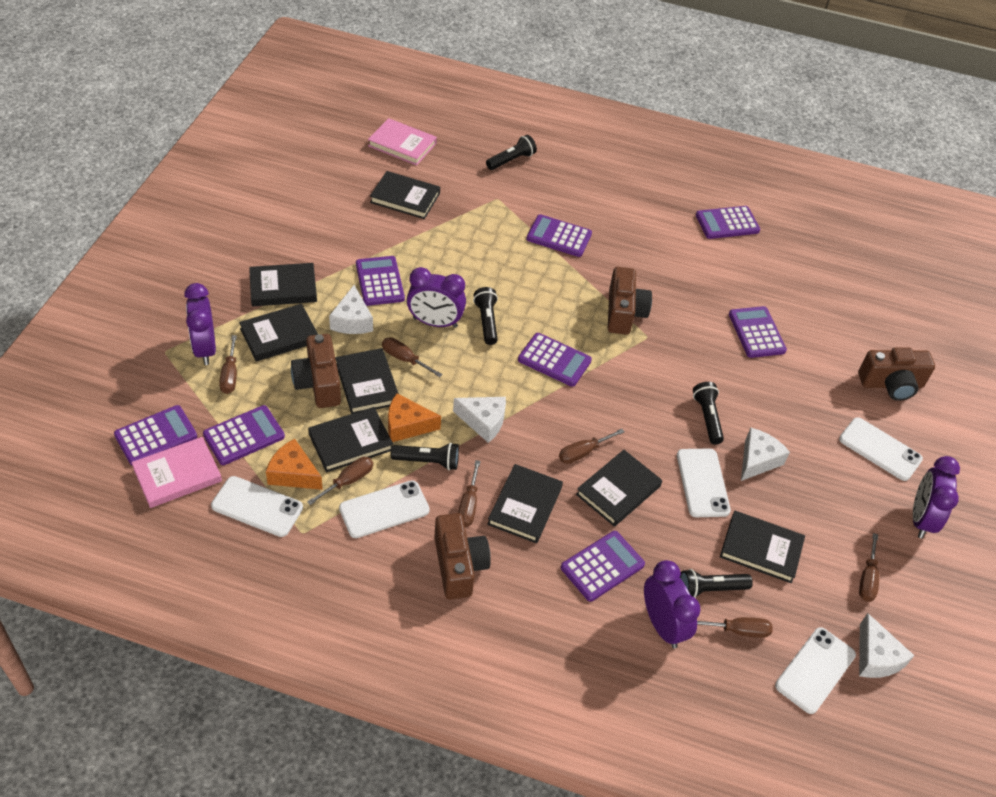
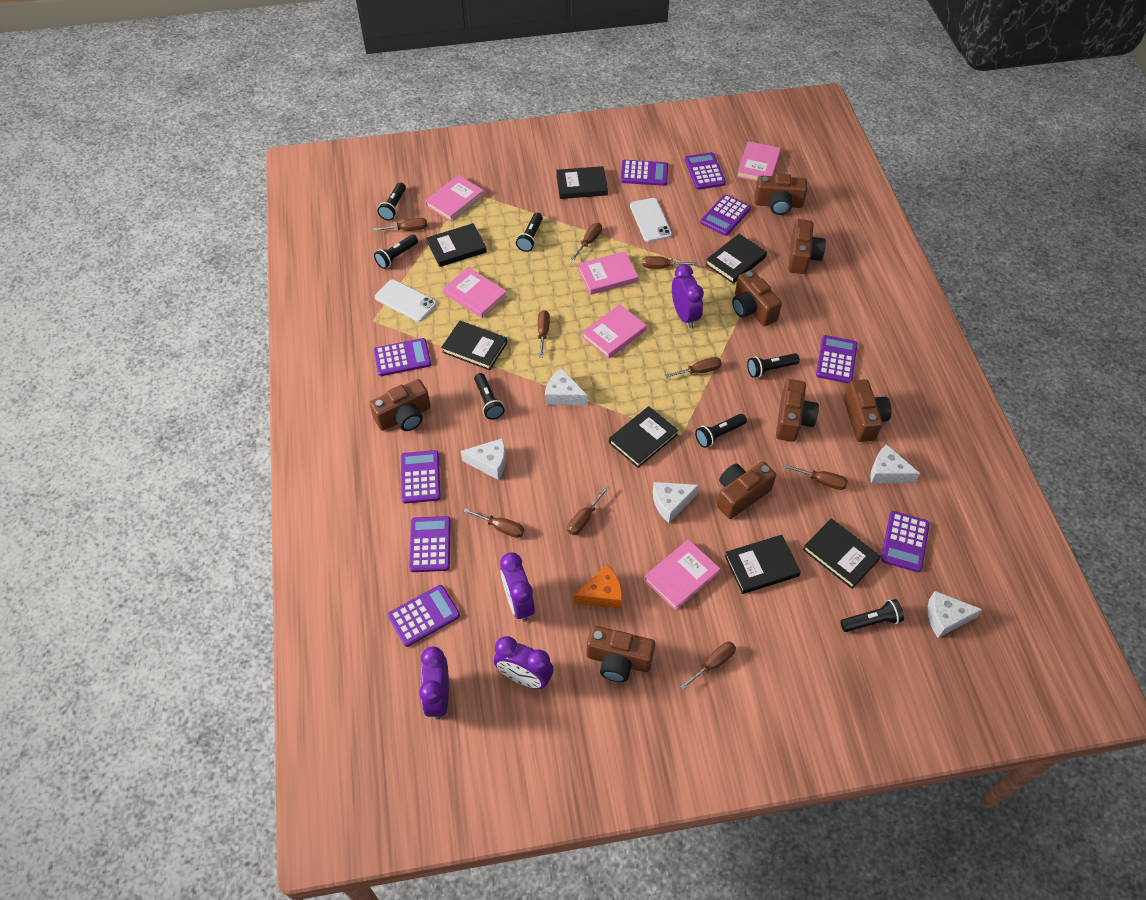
black book: [239,304,318,362] [249,263,317,306] [308,407,393,472] [335,348,399,414] [370,171,440,219] [487,464,563,543] [576,450,662,527] [720,511,805,583] = 8 -> [427,223,487,267] [441,321,507,370] [556,166,608,199] [609,406,678,468] [705,234,767,284] [725,535,801,594] [803,519,881,589] = 7
black flashlight: [391,443,459,470] [473,287,498,345] [486,135,537,170] [680,569,753,598] [693,382,724,444] = 5 -> [374,235,418,269] [377,182,406,220] [474,373,505,420] [516,213,543,252] [695,414,747,448] [747,353,800,378] [840,599,904,632] = 7
brown camera: [291,334,341,408] [434,513,491,600] [608,267,652,335] [858,347,935,401] = 4 -> [370,379,431,431] [587,626,655,682] [717,462,776,519] [732,270,782,326] [755,174,807,215] [776,379,819,442] [788,219,826,274] [844,379,892,442] = 8
brown screwdriver: [219,335,237,394] [307,457,373,505] [382,337,443,377] [458,460,481,527] [559,429,624,464] [697,617,773,638] [859,533,879,602] = 7 -> [374,218,427,231] [463,508,524,538] [538,310,550,357] [567,486,609,535] [571,223,602,260] [642,256,697,269] [665,357,722,378] [680,642,736,690] [784,464,848,490] = 9
orange cheese: [266,439,323,490] [388,394,441,442] = 2 -> [574,564,622,609] = 1
pink book: [132,437,222,508] [368,118,437,165] = 2 -> [425,175,484,222] [443,267,507,318] [578,251,639,295] [582,304,647,359] [644,539,720,611] [737,141,781,181] = 6
purple calculator: [114,405,197,466] [203,405,285,465] [356,256,405,306] [518,333,592,387] [526,214,592,257] [561,531,645,602] [696,206,760,239] [729,306,787,358] = 8 -> [374,338,431,376] [388,585,460,647] [401,450,441,504] [409,516,451,572] [620,160,668,186] [685,152,726,190] [700,194,751,236] [816,335,858,384] [881,511,930,572] = 9
white cheese: [329,285,373,334] [453,397,506,443] [741,428,790,481] [859,613,915,678] = 4 -> [461,438,506,480] [545,368,587,405] [653,482,699,523] [870,444,920,483] [928,591,983,638] = 5
white phone: [211,476,303,537] [339,480,430,538] [677,448,731,517] [775,627,856,714] [839,417,923,481] = 5 -> [375,279,437,322] [630,198,672,242] = 2

